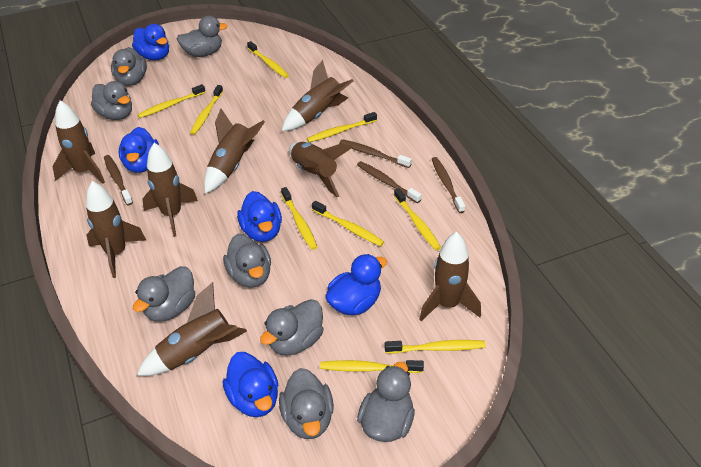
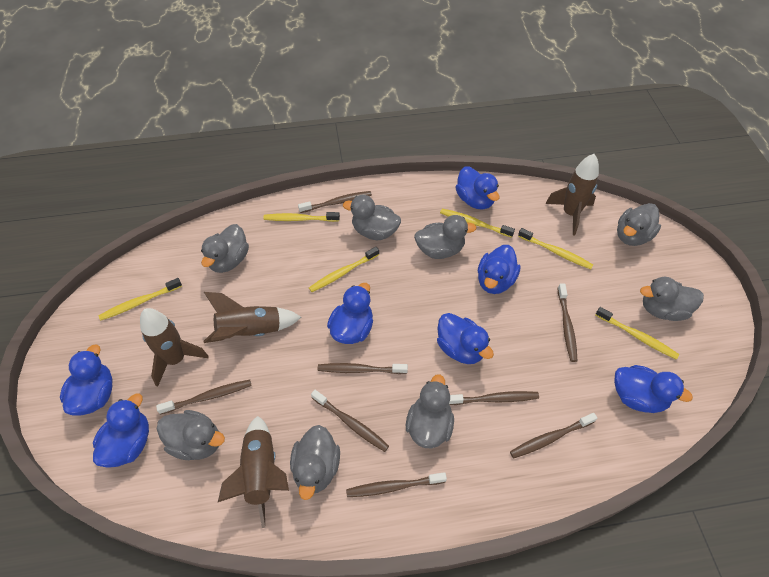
blue duck: [119,127,159,173] [132,24,169,60] [223,352,279,417] [237,191,282,242] [325,254,387,315] = 5 -> [60,344,112,416] [93,393,149,468] [327,283,373,344] [437,313,494,364] [456,166,500,209] [478,245,520,294] [614,365,693,413] = 7
brown rocket: [53,100,105,184] [86,181,146,278] [137,282,247,376] [142,143,198,237] [204,109,265,194] [282,60,353,131] [289,142,353,197] [419,232,481,321] = 8 -> [140,308,209,387] [204,292,301,343] [218,416,289,528] [545,154,599,235] = 4
brown toothbrush: [104,155,133,205] [339,139,412,168] [357,161,421,203] [432,157,465,213] = 4 -> [156,380,252,415] [298,191,372,213] [311,390,389,452] [318,363,408,374] [346,472,447,497] [449,391,539,405] [510,413,597,458] [558,284,577,362] = 8
yellow toothbrush: [138,84,205,118] [190,85,223,135] [247,41,289,78] [281,187,317,250] [307,112,377,142] [312,201,384,246] [320,360,424,373] [385,340,486,354] [394,188,441,250] = 9 -> [98,278,182,321] [263,212,340,222] [309,247,379,292] [440,209,515,238] [518,228,593,269] [596,307,680,360] = 6

